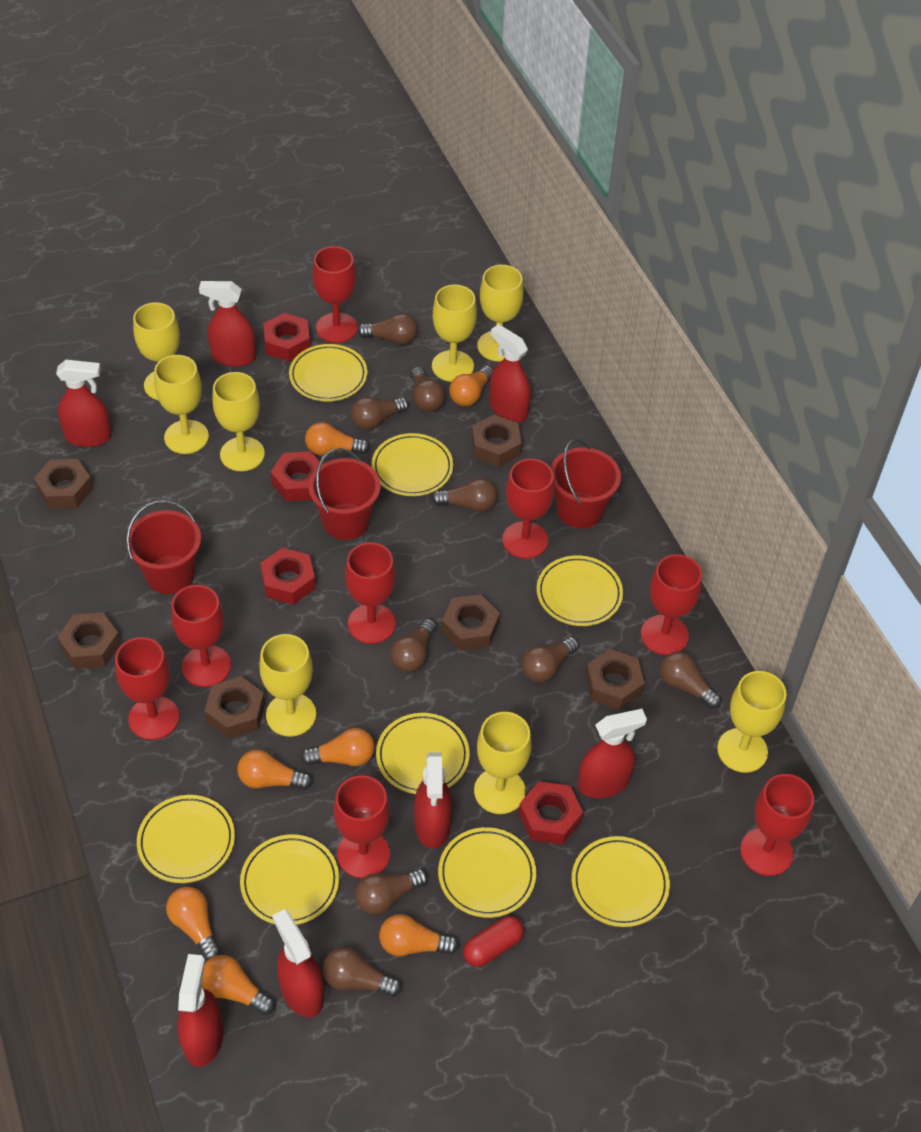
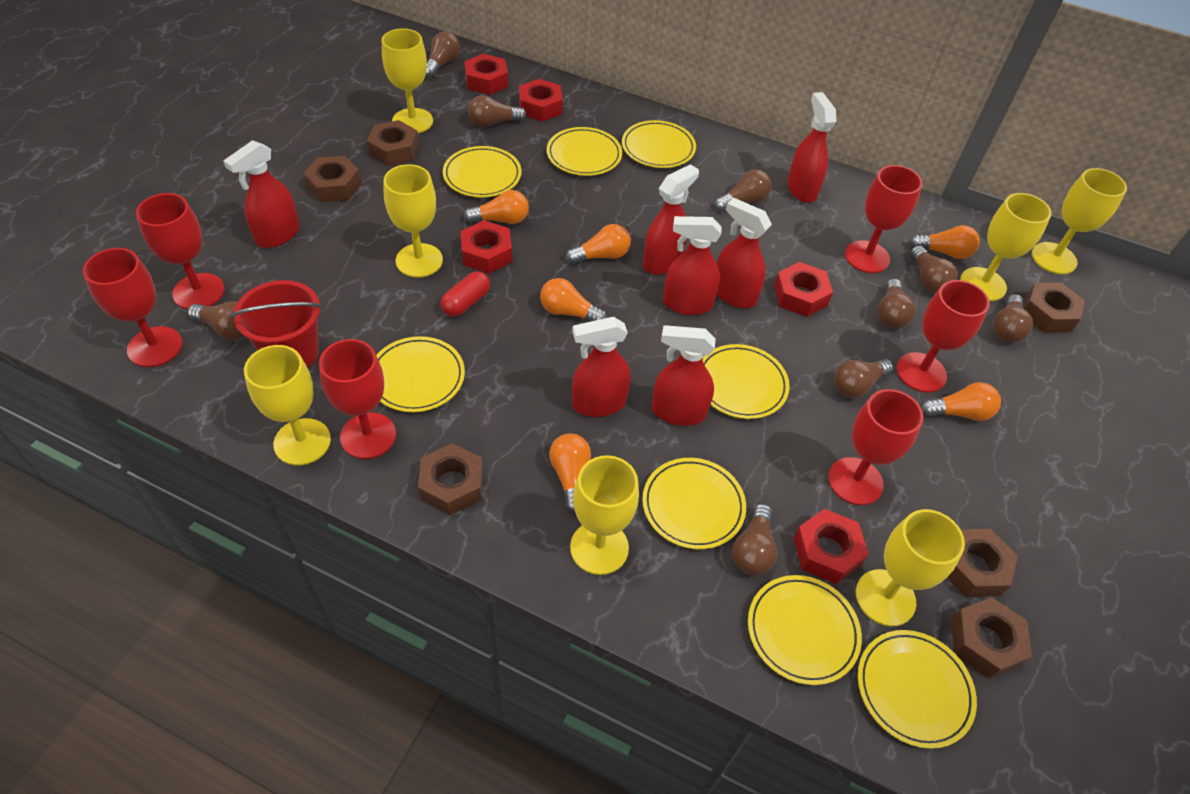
orange light bulb: [166,887,221,961] [202,955,275,1015] [237,750,312,790] [301,728,375,766] [305,422,370,456] [379,914,459,956] [449,366,493,406] = 7 -> [464,190,529,224] [540,278,607,321] [549,434,591,514] [566,224,631,264] [910,225,980,259] [921,382,1001,421] = 6
red bucket: [126,500,201,594] [309,448,381,540] [551,439,621,529] = 3 -> [231,280,322,368] = 1
red goblet: [115,637,179,740] [171,585,231,687] [313,246,358,343] [334,775,390,879] [345,542,396,644] [502,459,554,559] [641,554,702,655] [740,774,814,876] = 8 -> [83,248,182,367] [136,193,224,309] [319,339,396,459] [828,389,923,505] [845,165,922,273] [897,280,990,393] = 6
red nut: [260,548,316,605] [263,313,310,362] [271,451,320,501] [519,781,583,845] = 4 -> [460,220,512,274] [464,54,508,95] [519,79,563,122] [774,262,833,317] [794,509,869,584] = 5
yellow goblet: [133,302,180,400] [154,355,209,454] [212,372,265,471] [259,634,316,737] [432,285,477,382] [474,712,532,814] [477,265,524,361] [717,671,787,773] = 8 -> [244,345,331,465] [382,28,433,133] [384,164,443,278] [570,455,639,575] [856,509,965,626] [960,193,1051,301] [1032,168,1127,274] = 7

